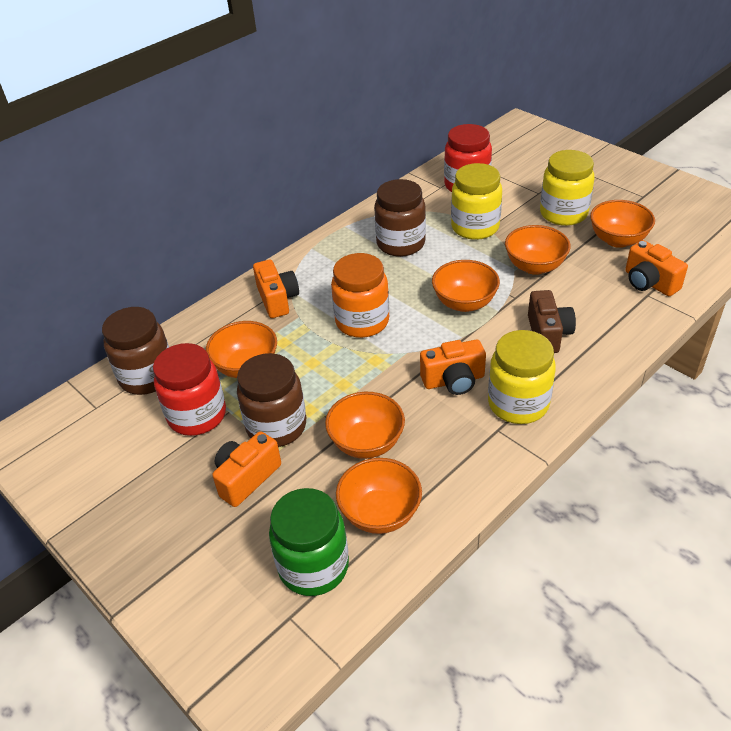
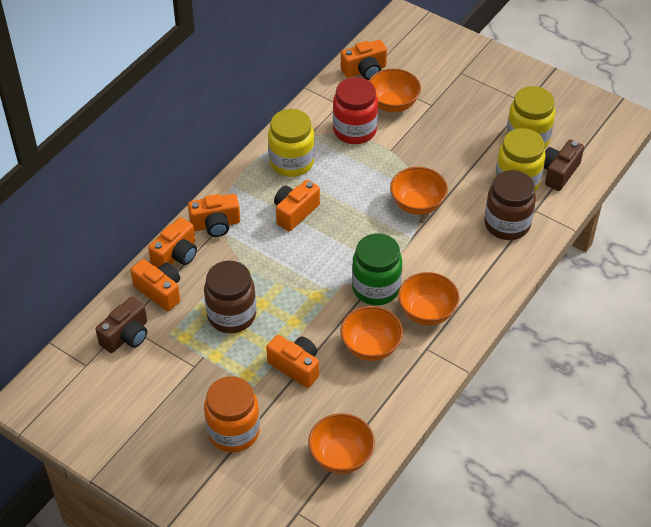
brown camera: [528,290,576,353] = 1 -> [95,297,147,353] [544,140,584,191] = 2
brown jar: [102,307,169,395] [237,353,306,447] [374,179,426,257] = 3 -> [204,261,256,333] [484,170,536,240] = 2
orange bowl: [206,321,277,378] [325,392,405,459] [336,458,422,534] [432,260,500,312] [505,225,571,275] [590,200,655,248] = 6 -> [308,413,375,474] [340,306,403,361] [369,69,421,112] [390,167,448,215] [398,272,459,325] = 5
orange camera: [212,431,281,507] [253,260,299,318] [420,339,486,395] [625,240,688,296] = 4 -> [131,259,180,311] [148,217,197,268] [188,194,240,237] [266,335,319,388] [274,180,320,231] [341,40,387,80] = 6
red jar: [153,343,226,436] [444,124,492,192] = 2 -> [333,77,378,144] = 1

